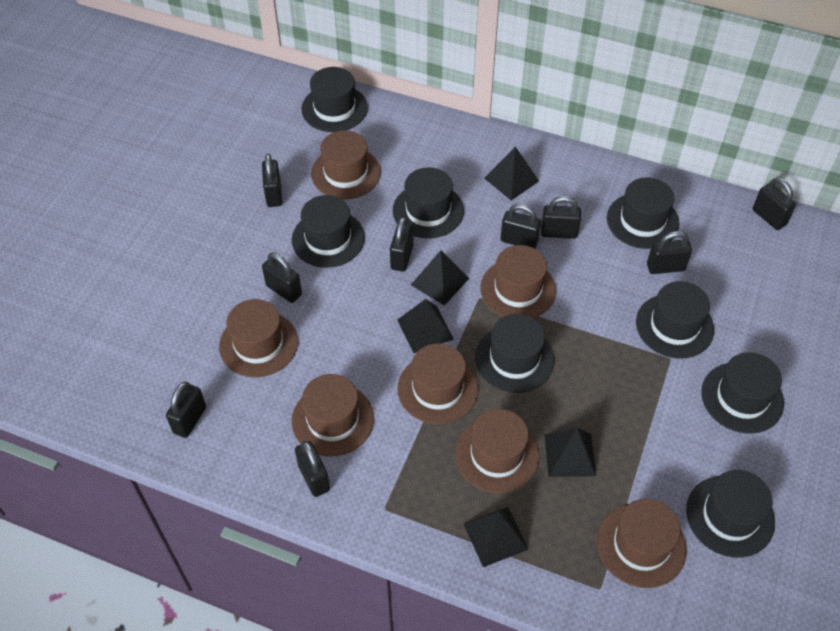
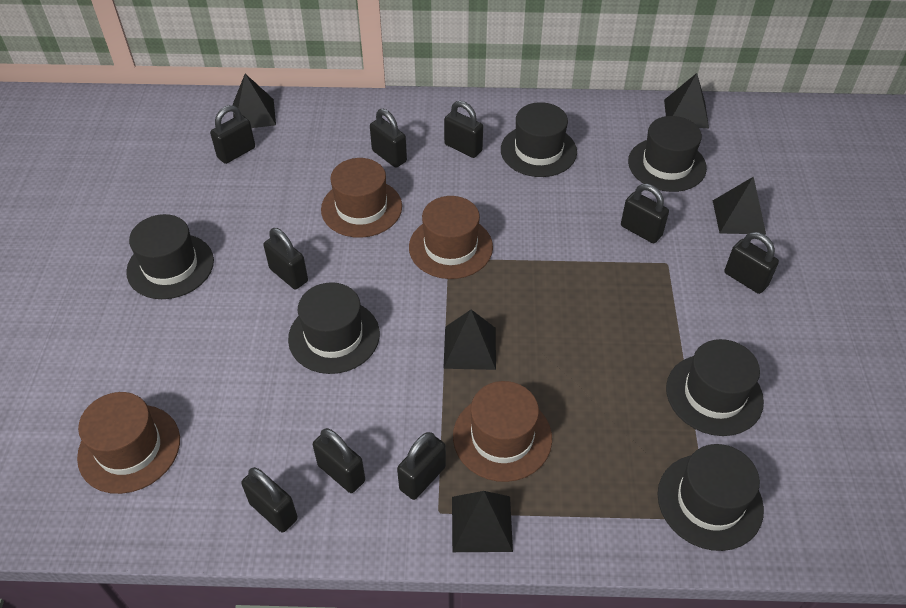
black hat: [292,195,365,268] [301,67,368,132] [393,167,464,238] [475,314,555,393] [607,177,679,249] [636,281,714,359] [686,470,775,558] [701,352,784,434] = 8 -> [126,214,214,299] [288,282,380,374] [501,102,577,177] [628,116,707,192] [658,444,764,551] [666,339,764,436] = 6
brown hat: [219,299,298,378] [292,374,374,456] [311,130,381,199] [398,343,478,424] [455,409,539,493] [480,245,556,318] [597,499,687,588] = 7 -> [77,392,180,494] [321,158,402,238] [409,196,493,279] [453,381,552,482] = 4

